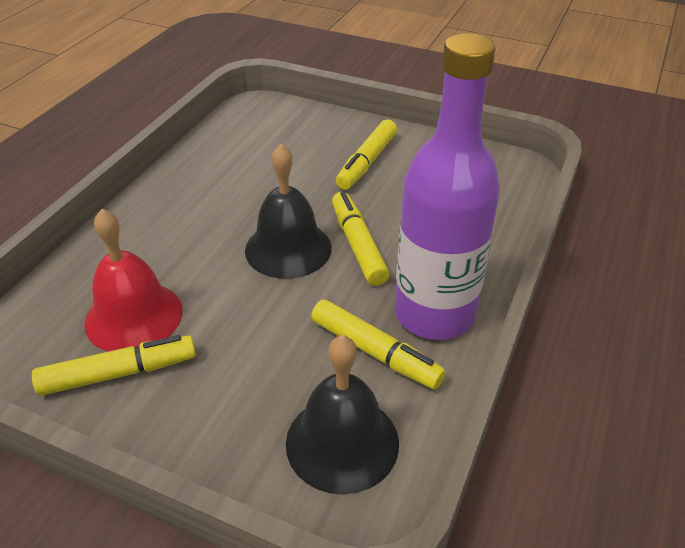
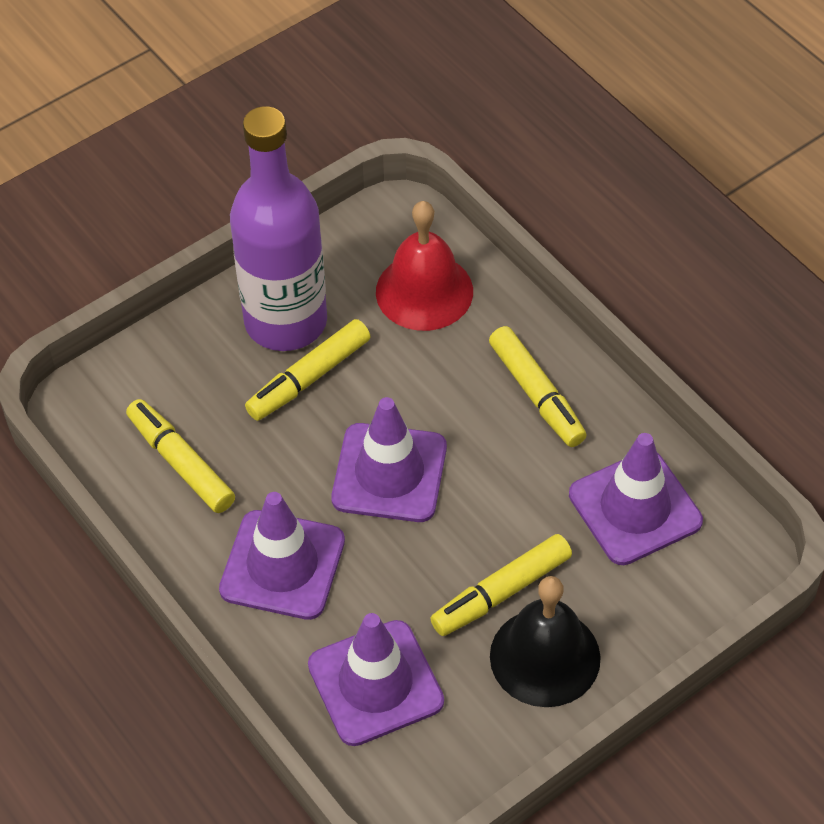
black bell: [245,144,332,279] [286,335,399,495] = 2 -> [490,576,601,707] = 1
purple traffic cone: none = 0 -> [219,492,345,620] [308,613,444,746] [331,397,447,522] [569,433,703,565] = 4

